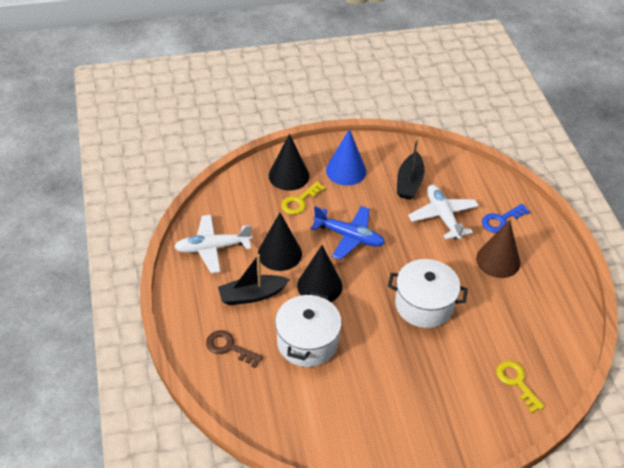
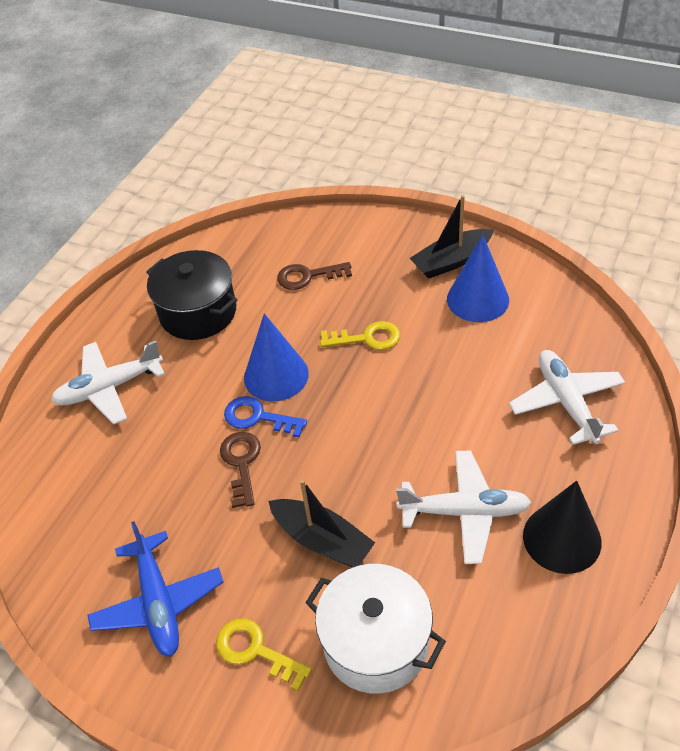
black cone: [258,213,302,271] [269,134,309,191] [297,245,342,302] = 3 -> [523,481,602,574] = 1
black pot: none = 0 -> [146,250,237,340] = 1
blue cone: [326,129,366,186] = 1 -> [244,313,309,402] [447,235,509,322] = 2
brown cone: [476,220,520,278] = 1 -> none = 0
brown key: [206,330,263,368] = 1 -> [220,432,261,508] [277,262,352,290] = 2
white plane: [174,215,252,273] [408,185,479,240] = 2 -> [51,340,165,425] [396,451,531,564] [509,350,625,445] = 3
white pot: [275,292,342,367] [388,259,468,328] = 2 -> [305,564,446,694] = 1

